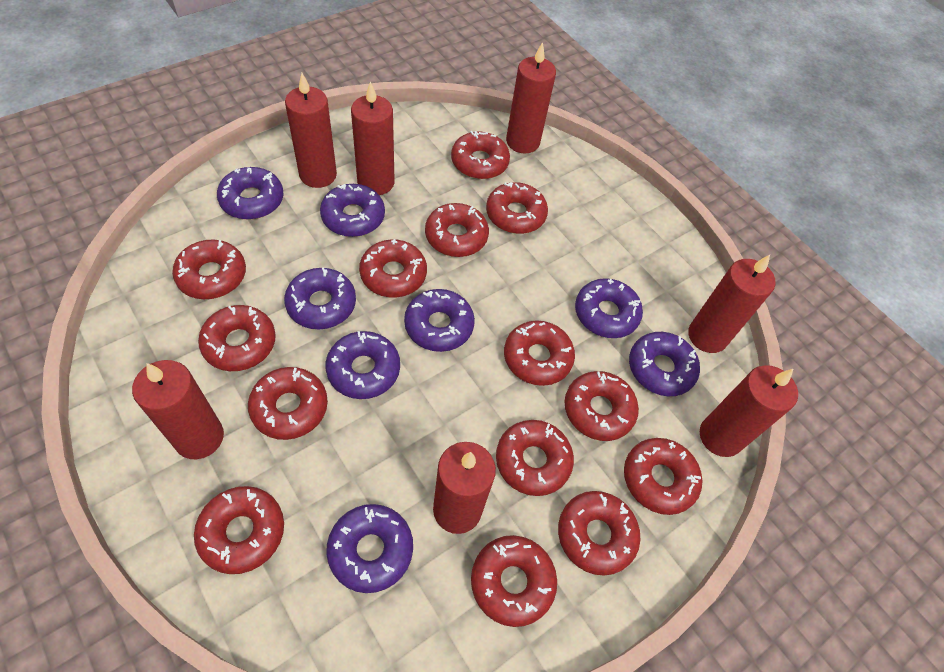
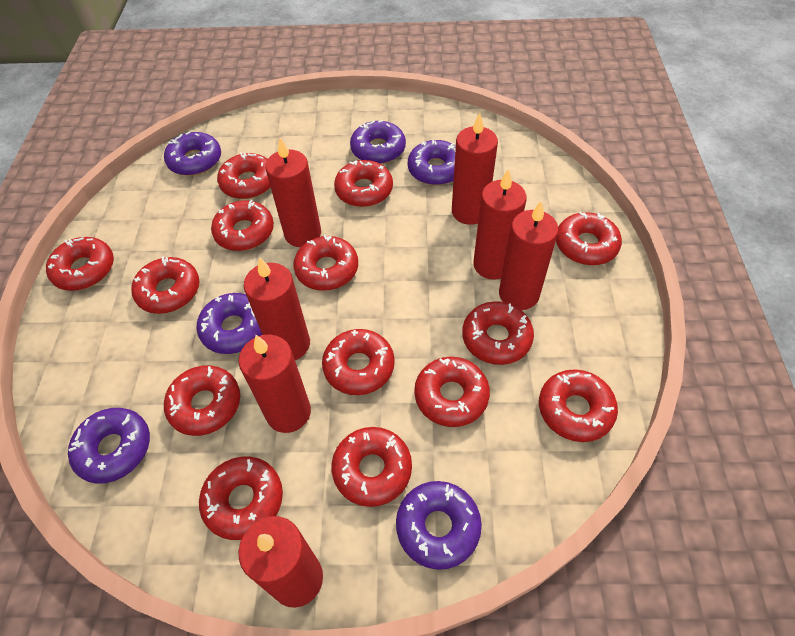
purple donut: [217,167,284,220] [284,267,356,329] [320,184,385,237] [326,331,400,399] [326,504,413,593] [404,289,475,352] [575,278,643,338] [629,332,700,396] = 8 -> [68,408,150,484] [164,131,221,176] [197,293,262,354] [350,120,406,164] [396,481,482,570] [408,140,456,185] = 6

